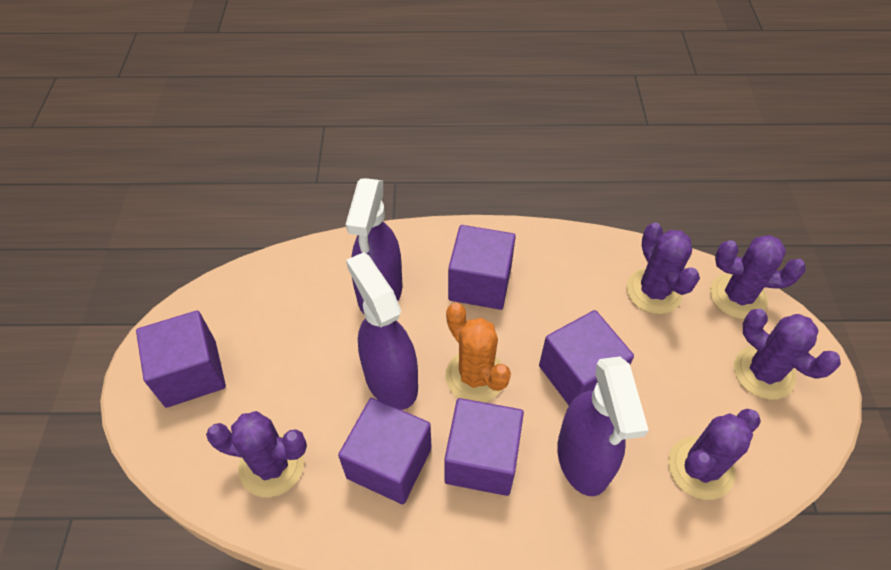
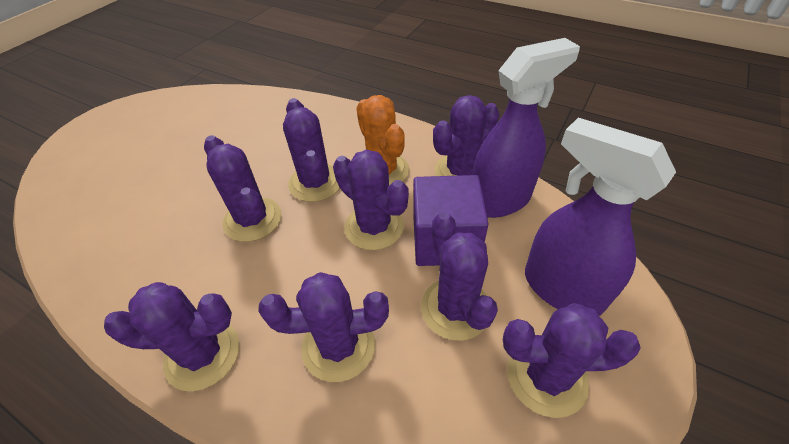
purple cactus: [206,411,307,497] [627,222,700,314] [668,409,761,500] [710,235,806,319] [734,309,841,400] = 5 -> [104,282,239,391] [204,135,281,242] [258,272,389,382] [283,98,340,202] [333,150,409,250] [421,212,498,341] [433,95,499,176] [503,303,641,418] = 8
purple cube: [136,310,226,408] [338,398,432,504] [444,398,524,496] [448,225,516,310] [539,310,634,405] = 5 -> [414,175,488,266] = 1
purple spray bottle: [346,178,402,314] [346,252,418,410] [557,357,649,496] = 3 -> [472,38,580,218] [525,118,676,316] = 2

